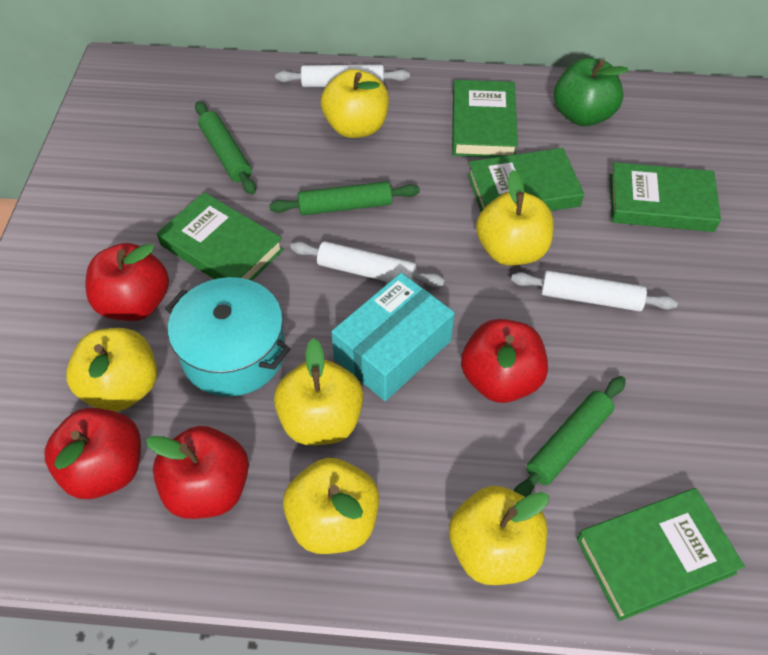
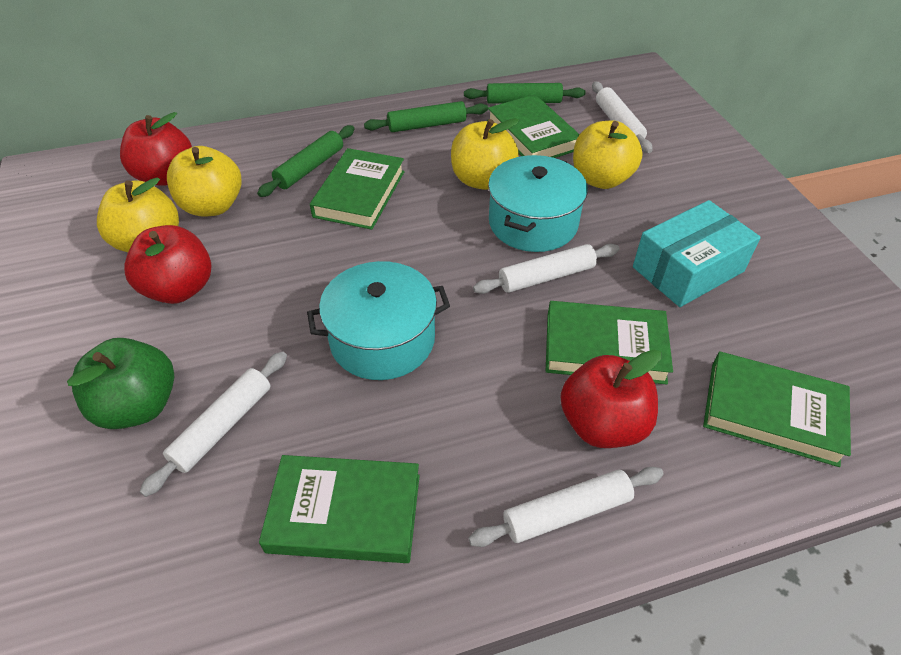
red apple: [44,408,141,499] [86,243,169,321] [146,426,249,519] [461,319,548,403] = 4 -> [120,112,192,186] [124,225,211,304] [560,349,661,448] = 3
turquoise pot: [165,277,291,397] = 1 -> [307,261,450,380] [488,155,588,252] = 2
white rolling pin: [275,65,410,87] [290,241,445,287] [511,270,678,311] = 3 -> [139,351,287,497] [468,467,664,547] [473,244,619,294] [592,82,652,153] = 4
yellow apple: [66,328,157,412] [274,338,363,445] [283,458,379,554] [321,69,389,138] [449,486,549,585] [476,170,554,265] = 6 -> [97,177,179,252] [167,146,242,217] [451,118,519,190] [573,121,643,189] = 4

